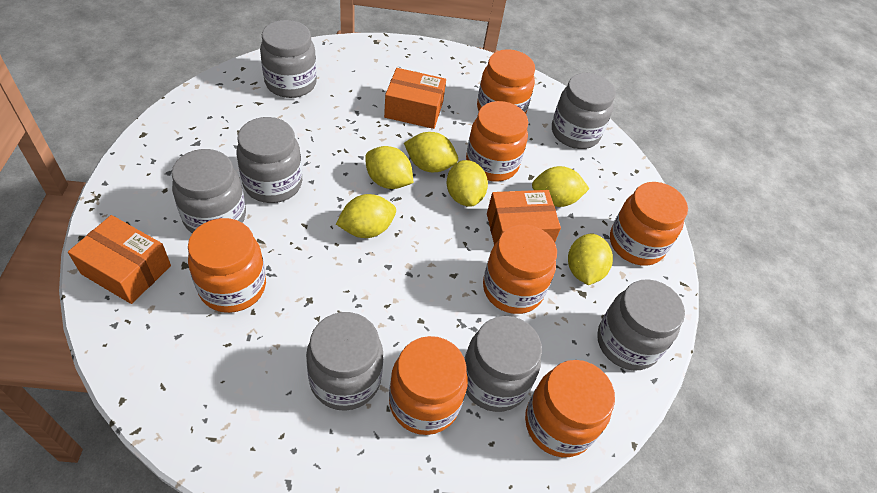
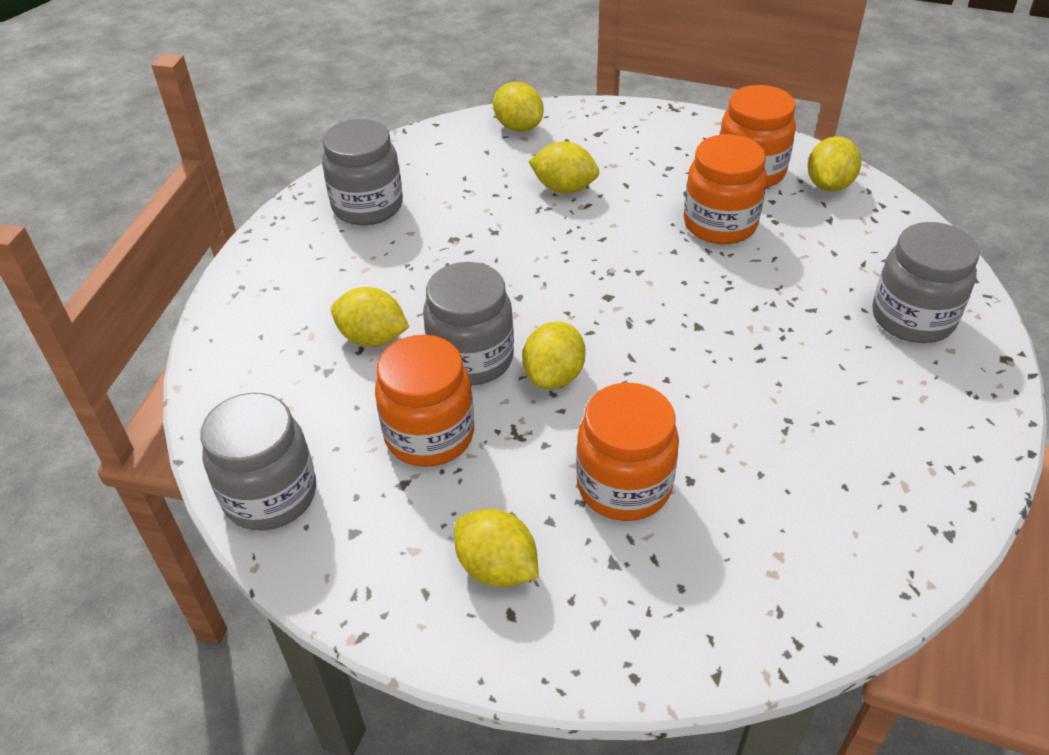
grey jar: [172,149,246,233] [236,117,302,203] [260,20,317,98] [306,312,383,411] [464,316,542,412] [552,73,616,149] [597,279,685,371] = 7 -> [200,393,316,530] [322,119,403,226] [423,262,514,386] [873,222,980,343] = 4
orange box: [68,215,171,304] [384,68,446,129] [487,190,561,245] = 3 -> none = 0
orange jar: [188,218,266,313] [389,336,468,435] [466,101,528,182] [477,49,535,114] [483,225,557,314] [525,360,615,457] [610,182,688,266] = 7 -> [375,335,474,467] [576,383,679,521] [684,134,767,244] [719,85,796,188] = 4

